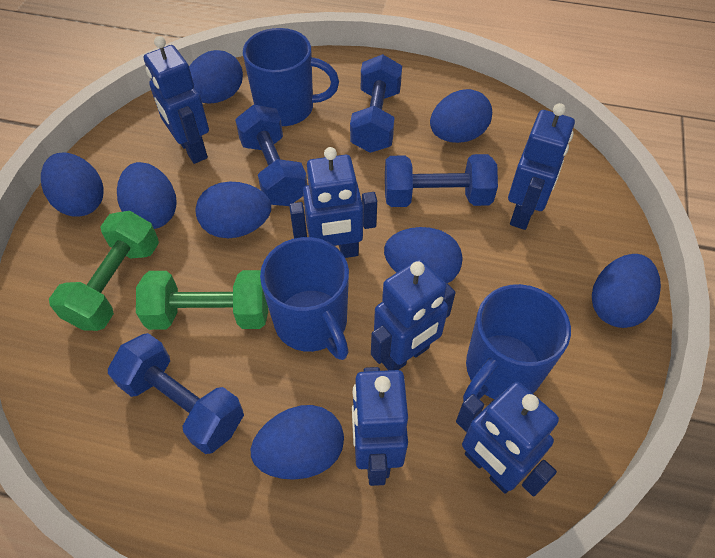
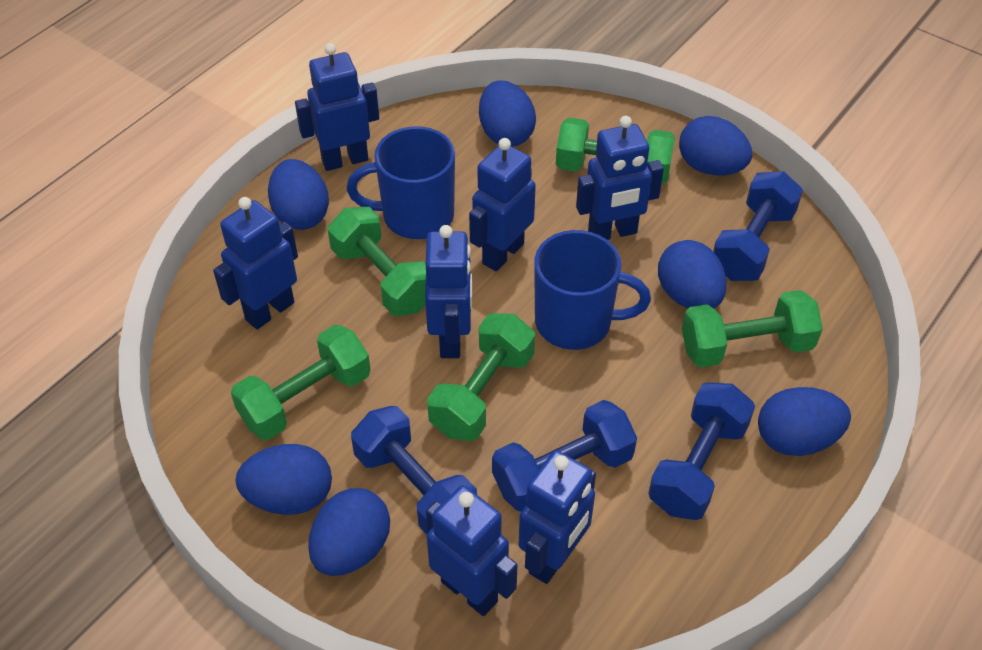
blue egg: [41,153,104,216] [117,162,177,229] [189,50,243,104] [196,182,271,238] [251,405,344,480] [384,227,463,283] [430,89,492,143] [592,254,661,328] = 8 -> [235,444,332,515] [268,159,329,230] [308,488,390,576] [479,81,536,147] [658,240,727,308] [679,116,752,176] [758,387,851,456] = 7
blue mug: [243,28,339,126] [260,237,349,360] [463,284,571,401] = 3 -> [347,126,455,239] [534,230,651,350] = 2
blue robot: [144,36,209,164] [289,147,377,258] [352,367,408,486] [371,259,456,370] [456,382,559,496] [508,103,575,230] = 6 -> [213,197,298,330] [295,43,379,171] [425,225,472,358] [426,486,518,616] [469,138,536,271] [519,450,596,584] [576,116,664,240] = 7
green dumbbell: [49,211,159,331] [136,270,268,330] = 2 -> [231,325,371,440] [328,207,426,316] [427,313,535,441] [556,118,675,184] [682,290,823,367] = 5

